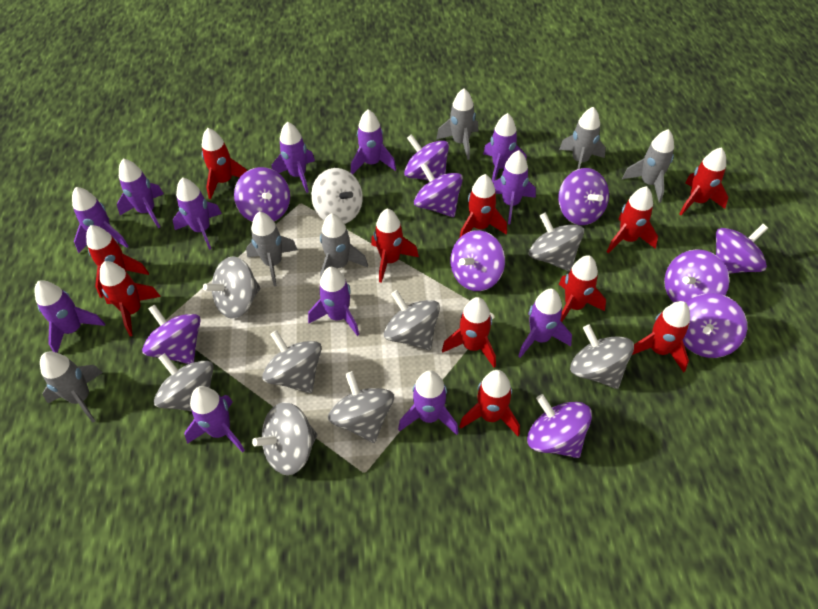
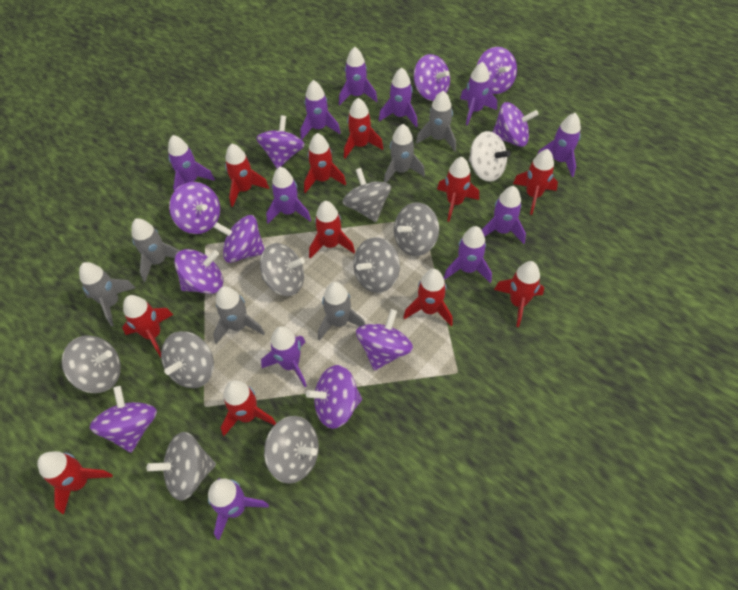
purple rocket: [34,280,105,353] [72,187,129,253] [117,159,164,228] [173,177,222,250] [184,386,245,452] [272,122,315,193] [308,267,359,336] [351,109,396,175] [398,370,458,435] [483,113,526,182] [493,150,536,224] [518,289,572,358] = 12 -> [168,135,215,191] [208,478,269,540] [261,326,307,387] [266,167,311,223] [301,80,341,140] [339,47,377,105] [379,67,418,128] [444,226,492,283] [460,62,497,126] [482,186,526,244] [537,113,581,177] = 11

